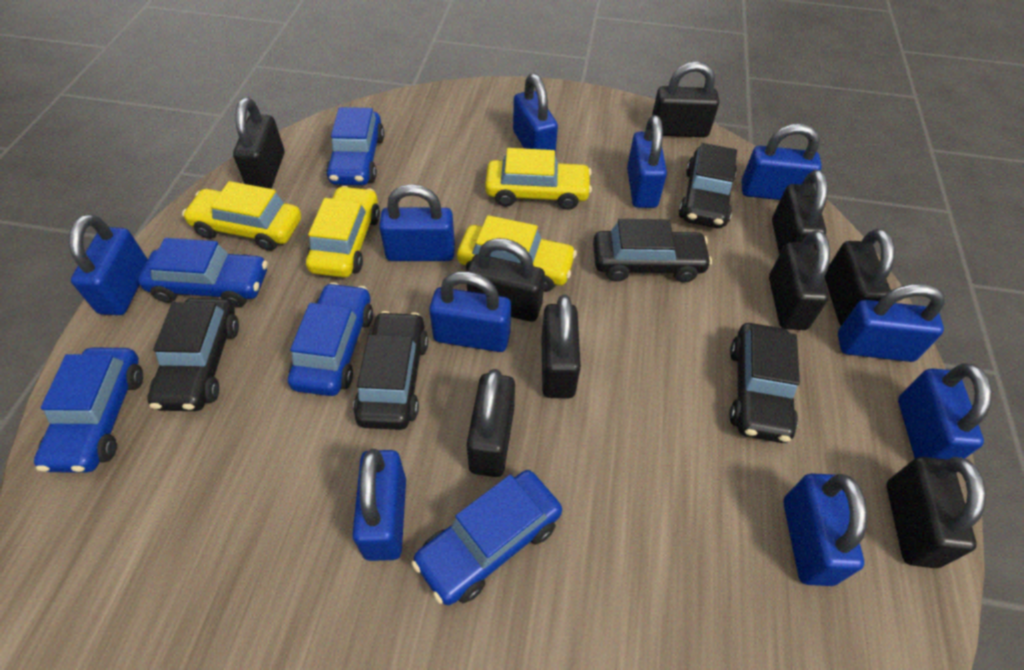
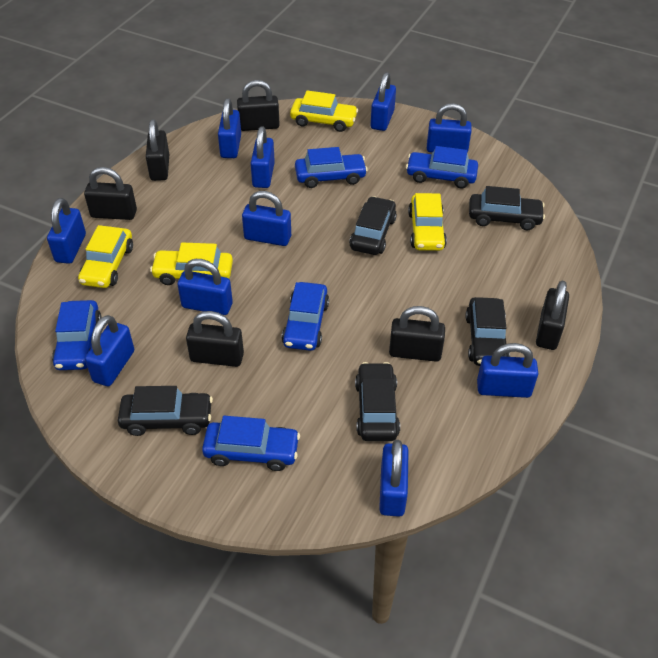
black padlock: [233,97,284,189] [466,369,515,477] [467,238,545,322] [541,295,581,398] [652,62,719,137] [769,230,830,330] [772,170,828,255] [824,229,895,326] [886,457,986,568] = 9 -> [84,167,137,220] [146,119,169,181] [186,311,244,367] [237,80,280,131] [389,306,445,362] [536,280,569,350] = 6

